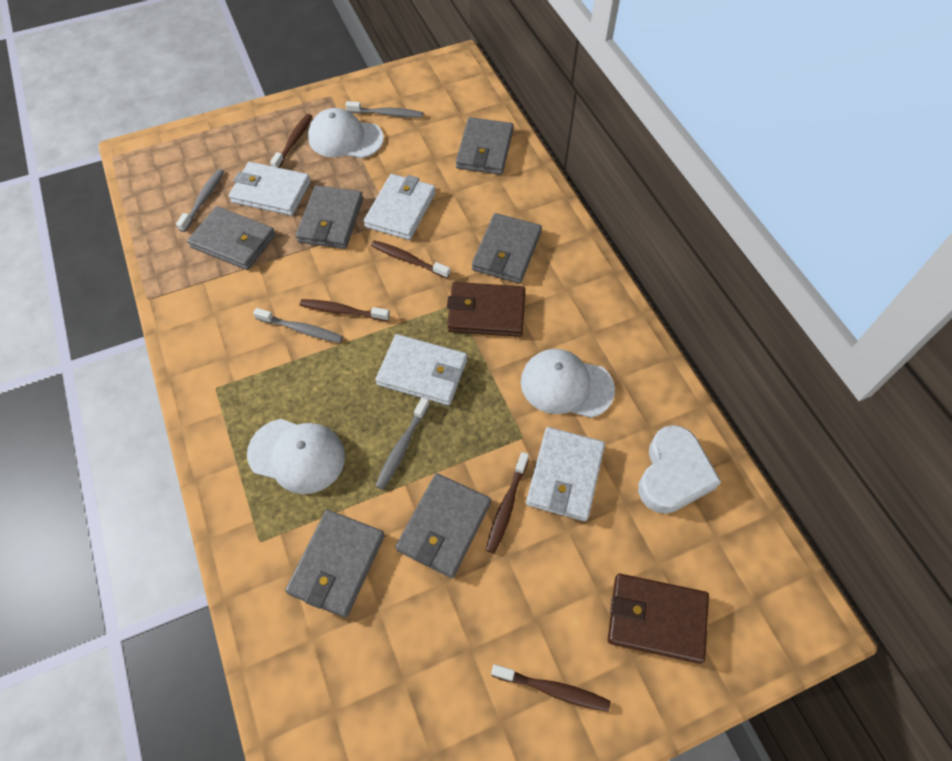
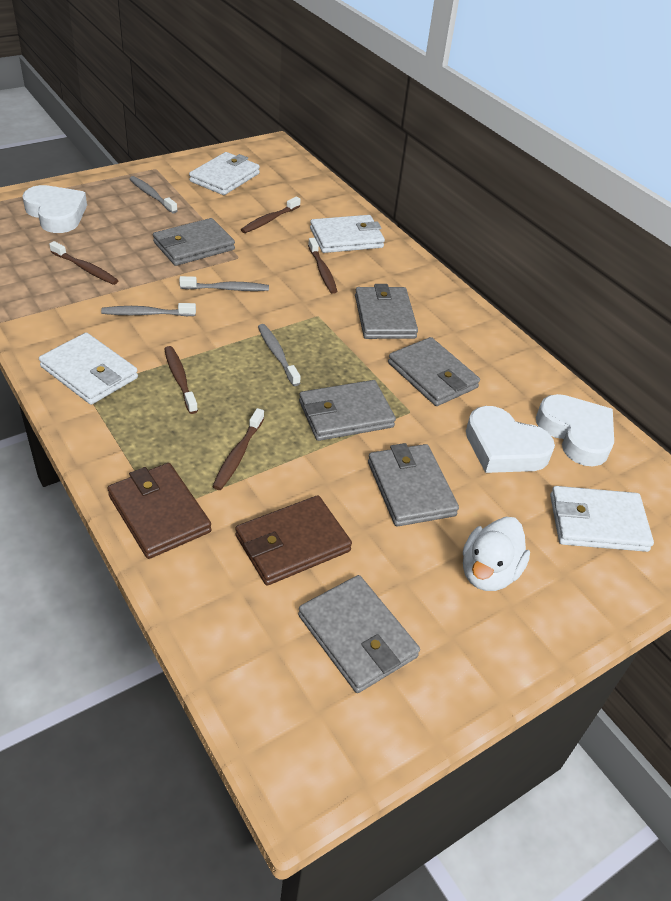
white cap: [247,419,345,494] [308,108,384,158] [520,349,615,418] = 3 -> none = 0
white duck: none = 0 -> [463,517,530,591] = 1
white heart: [638,425,721,514] = 1 -> [22,185,87,233] [466,406,555,473] [536,394,614,466] = 3

